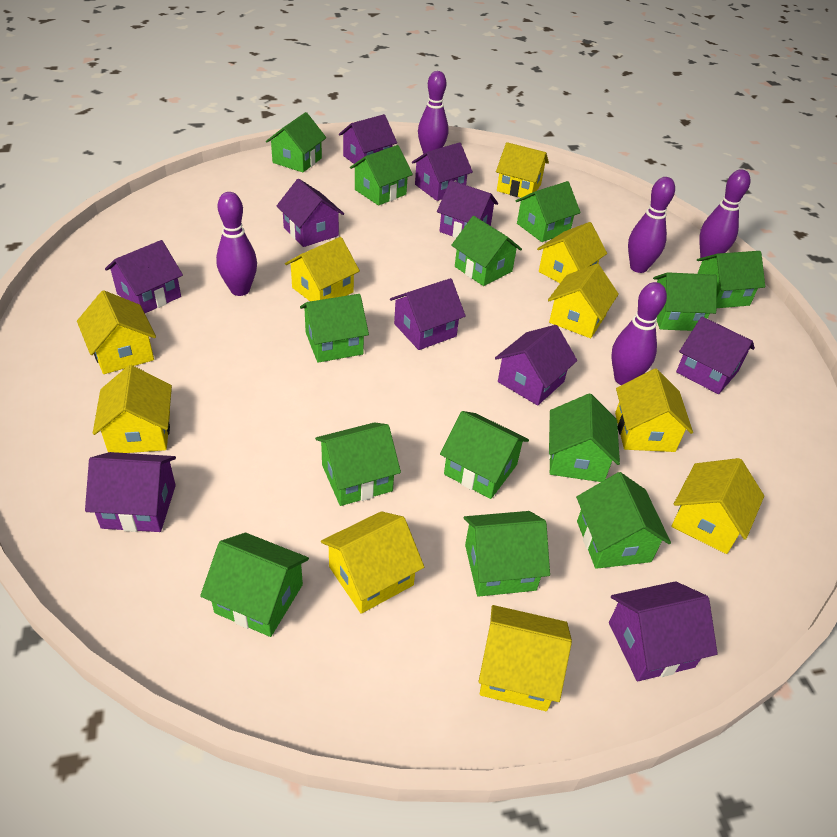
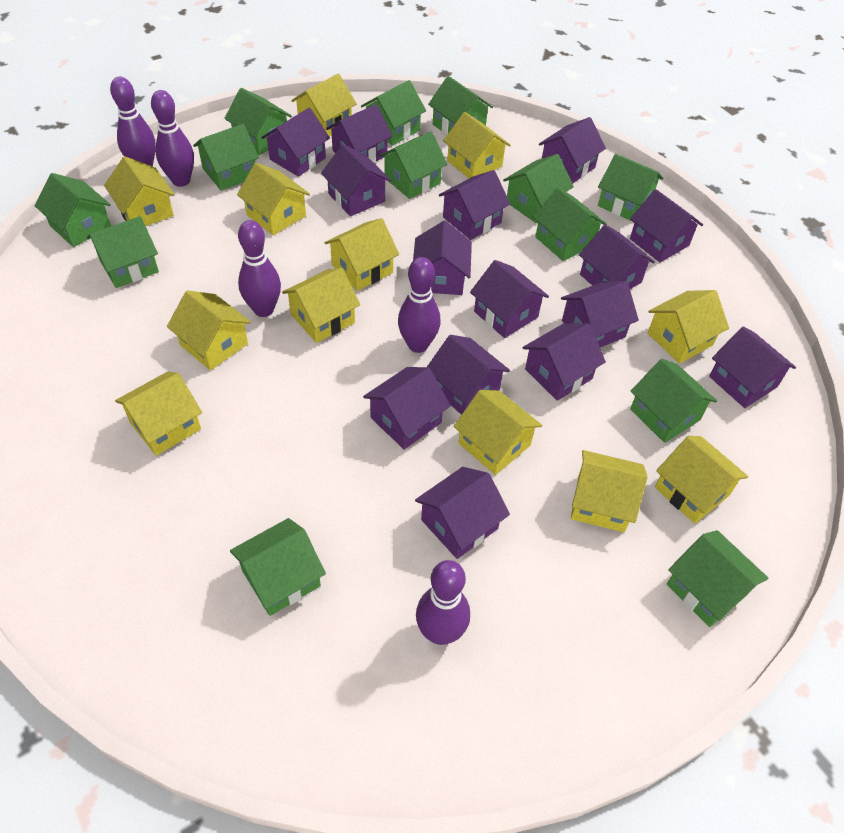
purple house: [85,452,176,532] [105,240,183,313] [277,179,344,247] [339,114,397,164] [390,278,466,350] [412,142,473,201] [437,180,498,238] [495,325,577,406] [609,581,718,681] [676,316,755,394] = 10 -> [261,108,330,177] [321,144,391,216] [326,104,393,163] [363,367,450,450] [413,221,472,295] [415,467,510,559] [427,335,510,415] [439,170,510,240] [470,260,549,338] [522,323,606,401] [539,117,606,184] [561,281,639,347] [579,224,655,289] [630,189,703,263] [709,326,796,408] = 15
yellow house: [77,290,156,374] [93,365,172,453] [285,237,360,301] [321,511,424,614] [479,605,572,711] [496,142,549,198] [537,222,607,283] [548,264,619,338] [615,369,693,452] [671,458,764,554] = 10 -> [104,156,175,226] [115,372,202,456] [167,290,251,370] [237,163,310,235] [282,267,360,343] [291,74,357,137] [325,218,399,291] [443,112,511,178] [454,390,542,475] [571,450,648,532] [648,290,729,364] [655,436,748,524] = 12

